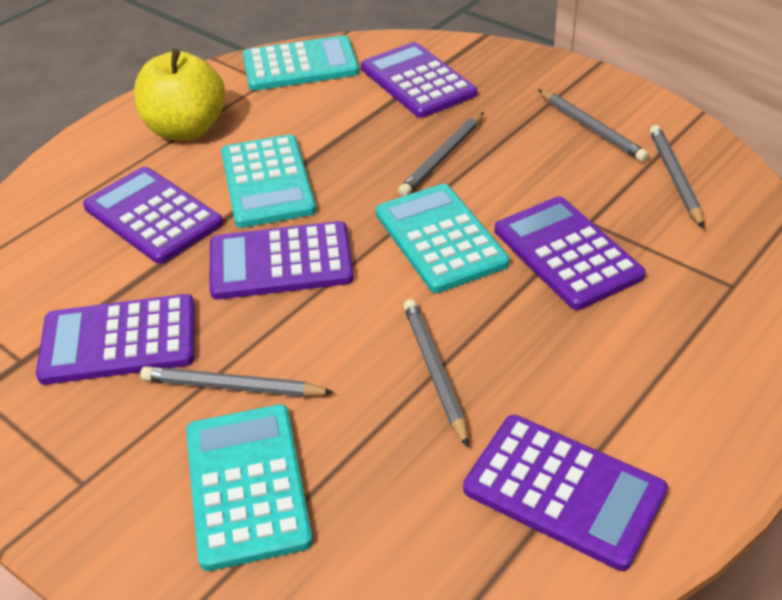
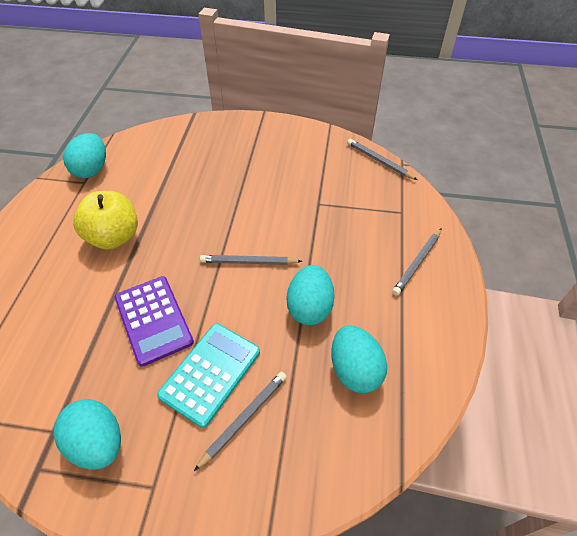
grey pencil: [140,366,334,397] [398,112,484,196] [403,299,468,447] [538,89,649,162] [649,125,704,228] = 5 -> [194,372,287,471] [200,255,302,265] [347,139,417,180] [392,228,442,296] = 4
purple calculator: [36,294,195,385] [83,167,223,264] [209,221,354,300] [361,42,477,118] [463,415,668,571] [495,196,646,310] = 6 -> [115,276,194,367] = 1
turquoise calculator: [186,404,313,571] [221,134,316,228] [243,35,359,91] [376,184,510,293] = 4 -> [157,323,260,428] = 1
turquoise egg: none = 0 -> [53,399,121,470] [63,133,106,178] [286,265,335,325] [331,326,387,393] = 4

